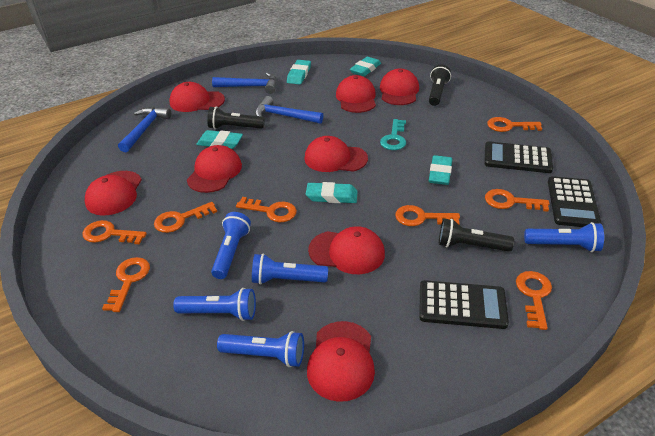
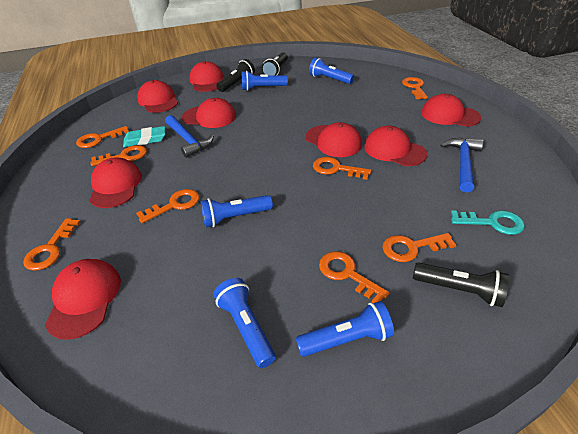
black calculator: [419,280,509,329] [484,141,553,173] [548,176,602,227] = 3 -> none = 0
blue hammer: [118,107,171,152] [212,73,277,94] [255,96,323,124] = 3 -> [165,115,214,158] [440,138,483,193] = 2
turquoise eraser: [196,130,243,149] [287,60,311,84] [306,182,358,203] [350,57,381,76] [429,155,452,185] = 5 -> [123,126,165,147] = 1

